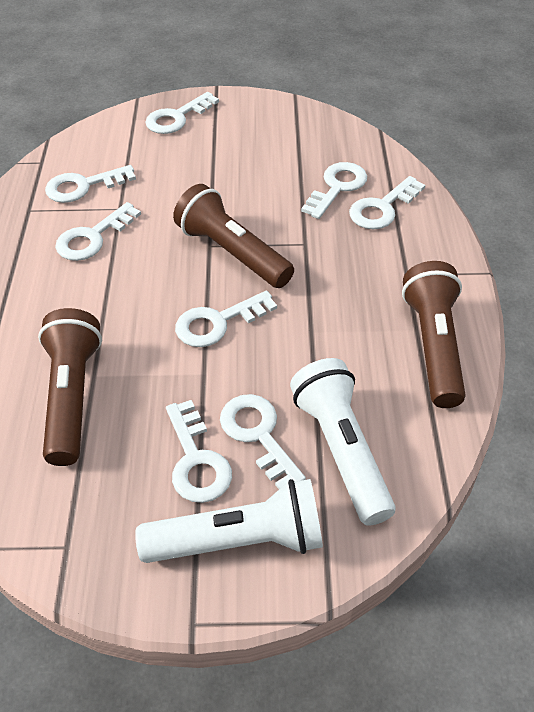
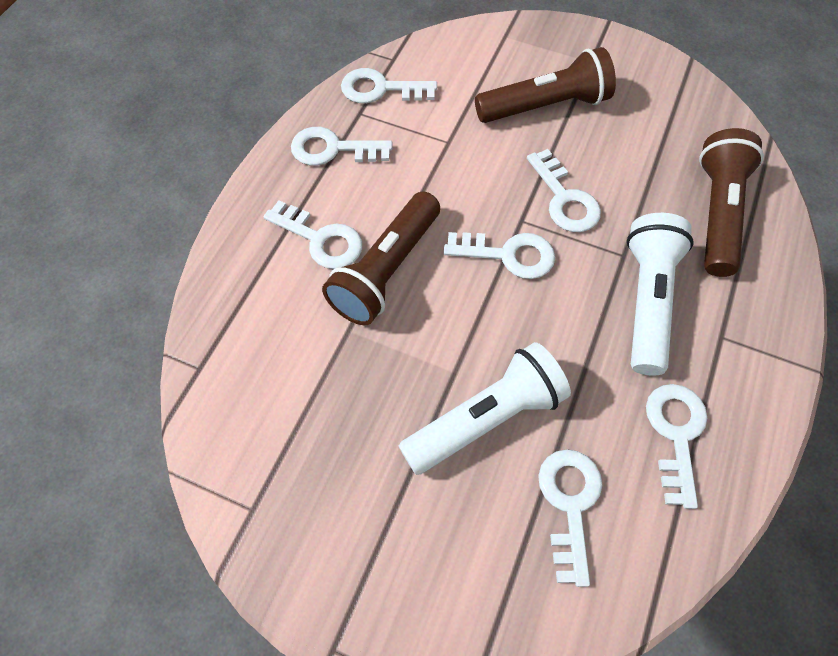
white key: [45,165,136,203] [55,202,141,261] [145,92,219,134] [166,400,232,503] [175,290,277,347] [220,394,306,489] [301,162,367,219] [349,176,425,229] = 8 -> [263,200,362,269] [291,127,393,165] [341,68,437,103] [444,232,555,279] [527,149,601,232] [538,449,602,587] [646,384,707,509] = 7

